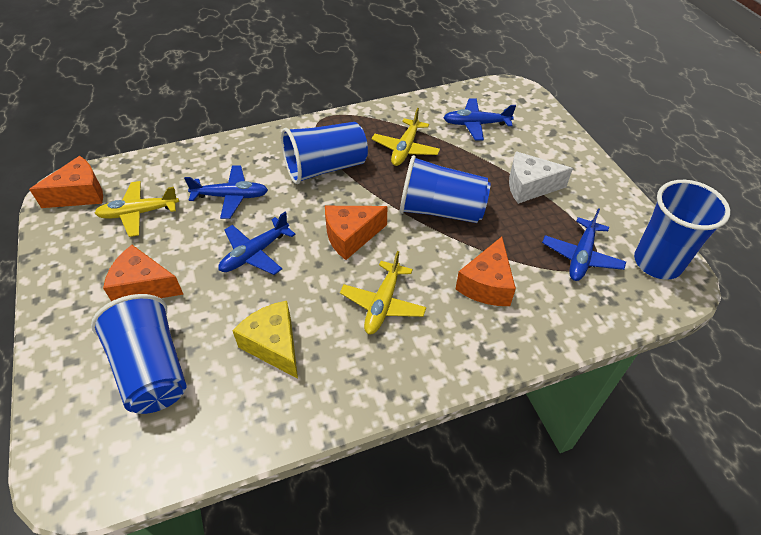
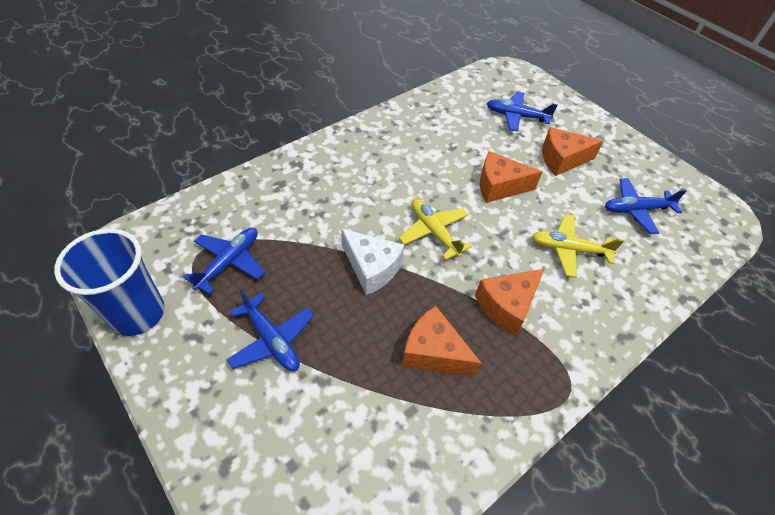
blue cup: [91,294,186,414] [281,122,368,184] [400,155,491,223] [634,180,730,280] = 4 -> [54,229,165,336] = 1
yellow cheese: [232,301,298,379] = 1 -> none = 0
yellow plane: [95,181,179,237] [340,251,426,334] [372,108,440,166] = 3 -> [399,199,472,260] [531,214,624,278] = 2

